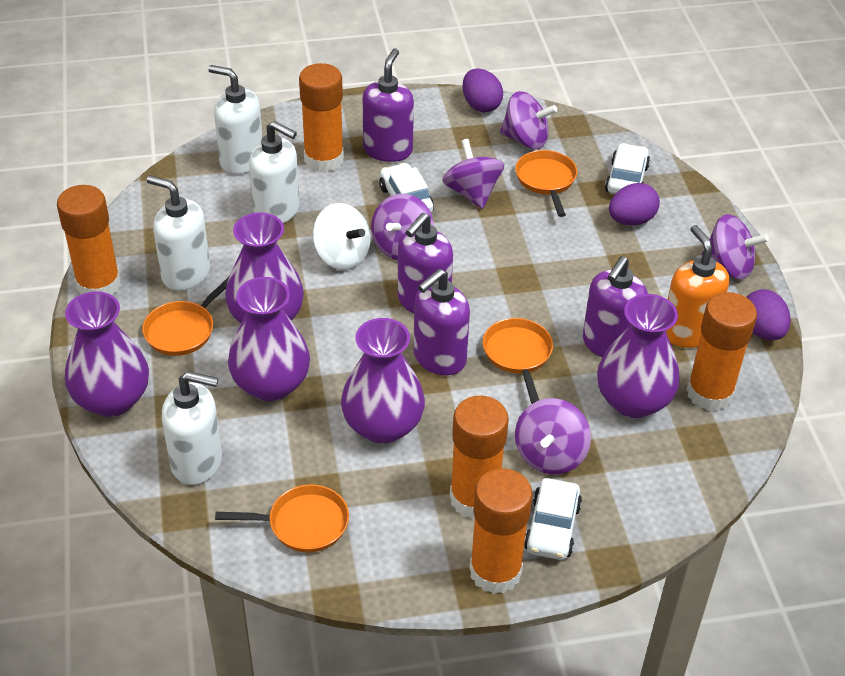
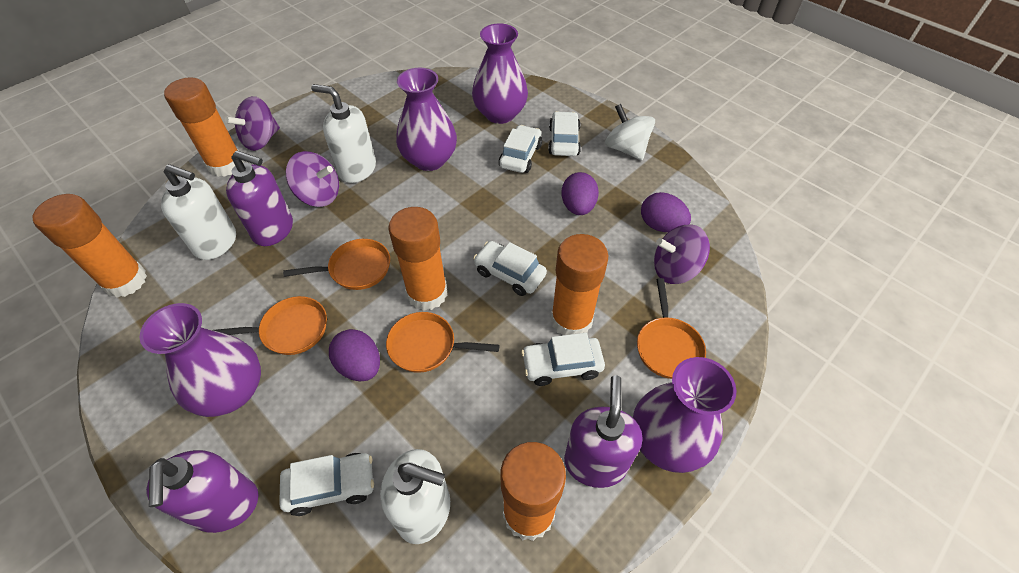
orange soap dispenser: [666,225,729,348] = 1 -> none = 0
purple soap dispenser: [362,48,414,162] [398,213,453,314] [413,269,470,376] [583,256,648,357] = 4 -> [146,450,259,533] [226,150,293,246] [564,375,642,488] = 3
purple spinning top: [371,194,434,260] [442,139,504,209] [500,91,557,149] [515,398,591,474] [701,214,769,280] = 5 -> [225,96,280,151] [286,151,339,207] [654,224,710,284] = 3
purple vase: [65,291,149,417] [225,212,304,323] [228,277,310,401] [341,318,425,444] [597,294,680,418] = 5 -> [140,303,261,417] [396,68,457,171] [472,23,528,124] [633,357,737,473] = 4
white car: [379,163,434,212] [524,478,582,560] [605,143,650,194] = 3 -> [279,453,374,516] [473,241,547,296] [499,125,542,173] [521,333,605,386] [548,111,581,156] = 5
white soap dispenser: [147,175,210,291] [162,371,222,485] [208,65,263,174] [249,121,300,223] = 4 -> [161,164,236,260] [311,84,376,183] [380,449,450,544] = 3

